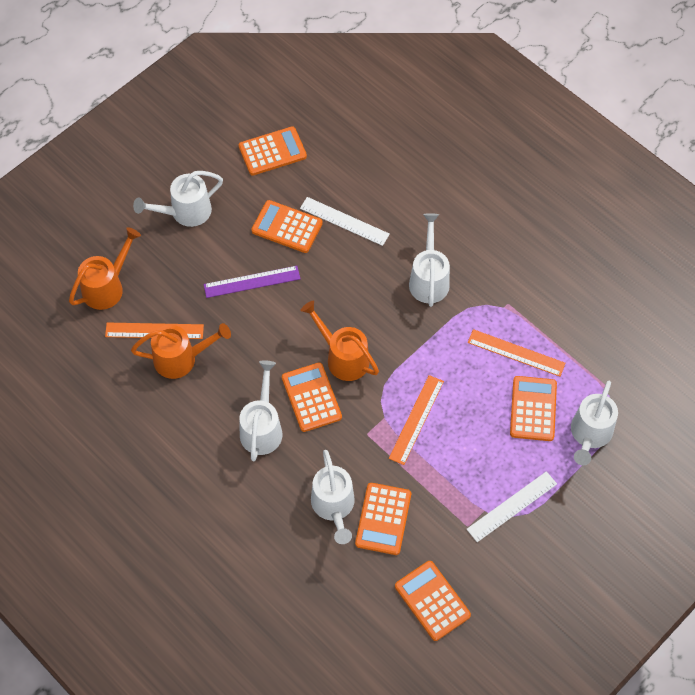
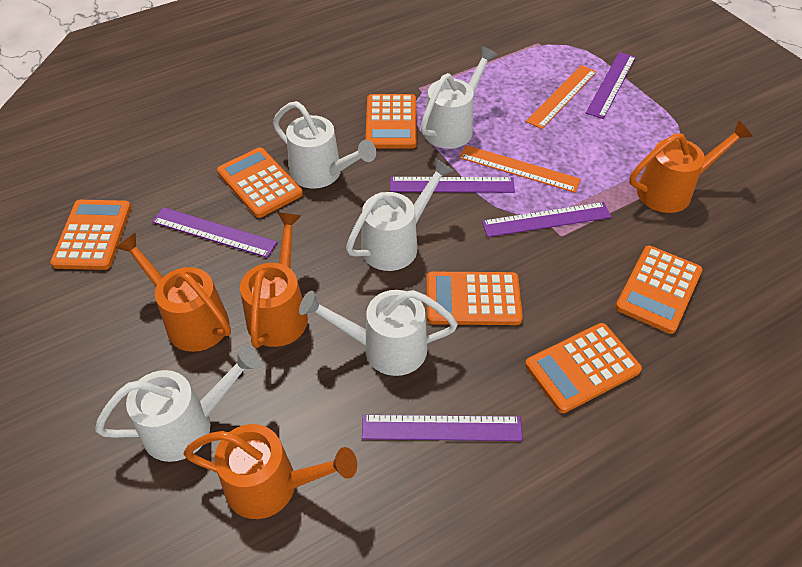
orange ruler: [105,323,204,339] [389,375,444,465] [468,329,566,376] = 3 -> [459,145,581,193] [526,65,597,129] = 2
orange watering can: [69,227,141,310] [131,323,231,379] [301,301,379,381] = 3 -> [115,233,231,352] [183,424,357,519] [240,212,308,348] [629,120,753,213] = 4
purple ruler: [204,266,300,298] = 1 -> [152,207,277,258] [362,415,523,441] [390,177,515,193] [482,202,611,237] [586,52,636,119] = 5
white ruler: [300,197,390,246] [467,471,557,542] = 2 -> none = 0

